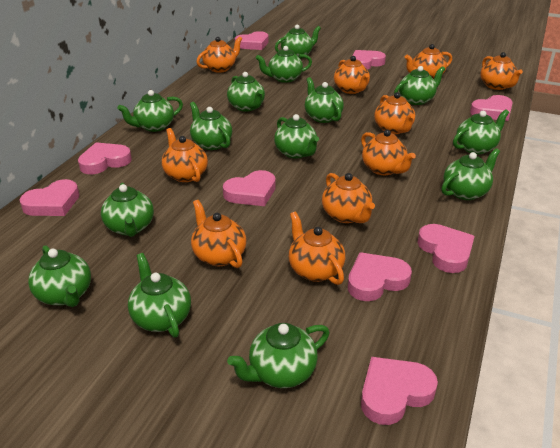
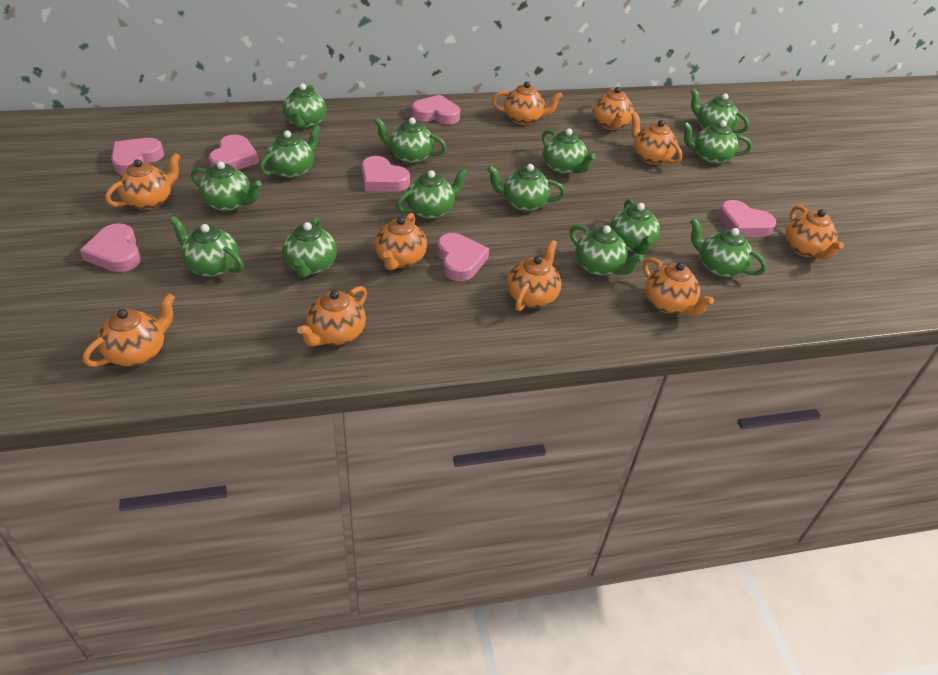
pink heart: [20,179,80,216] [78,142,132,174] [223,170,276,206] [235,31,269,50] [348,252,412,301] [352,50,386,70] [361,357,438,425] [417,224,475,273] [470,95,513,121] = 9 -> [80,223,141,272] [111,138,164,175] [209,135,259,170] [362,156,410,192] [412,95,460,125] [437,233,489,281] [718,200,776,237] = 7

